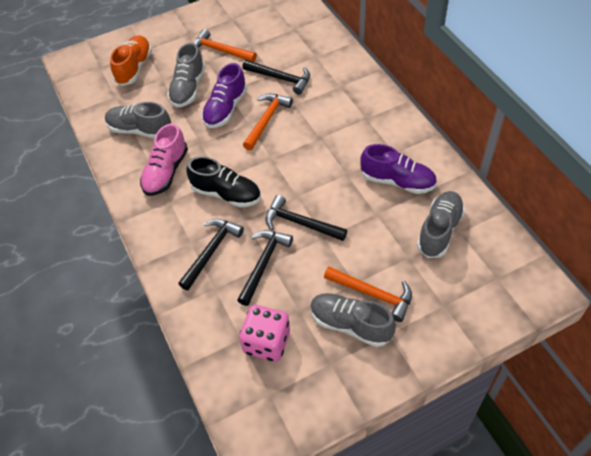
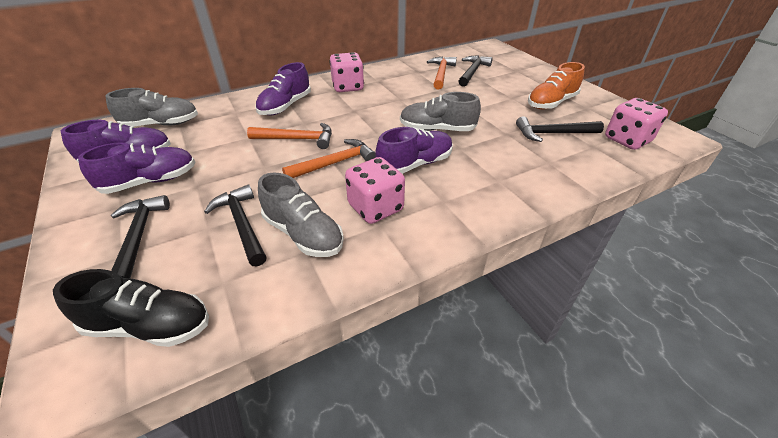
grey shoe: [105,102,171,138] [167,43,205,108] [310,293,396,347] [417,191,465,258] = 4 -> [106,88,198,127] [258,172,344,257] [400,92,481,131] = 3
pink dice: [239,305,290,362] = 1 -> [329,52,364,92] [345,157,405,224] [605,98,668,150] = 3
pink shoe: [140,123,188,196] = 1 -> none = 0
purple shoe: [202,63,247,128] [360,144,437,194] = 2 -> [61,120,171,163] [78,143,195,194] [256,62,311,116] [375,127,453,174] = 4

